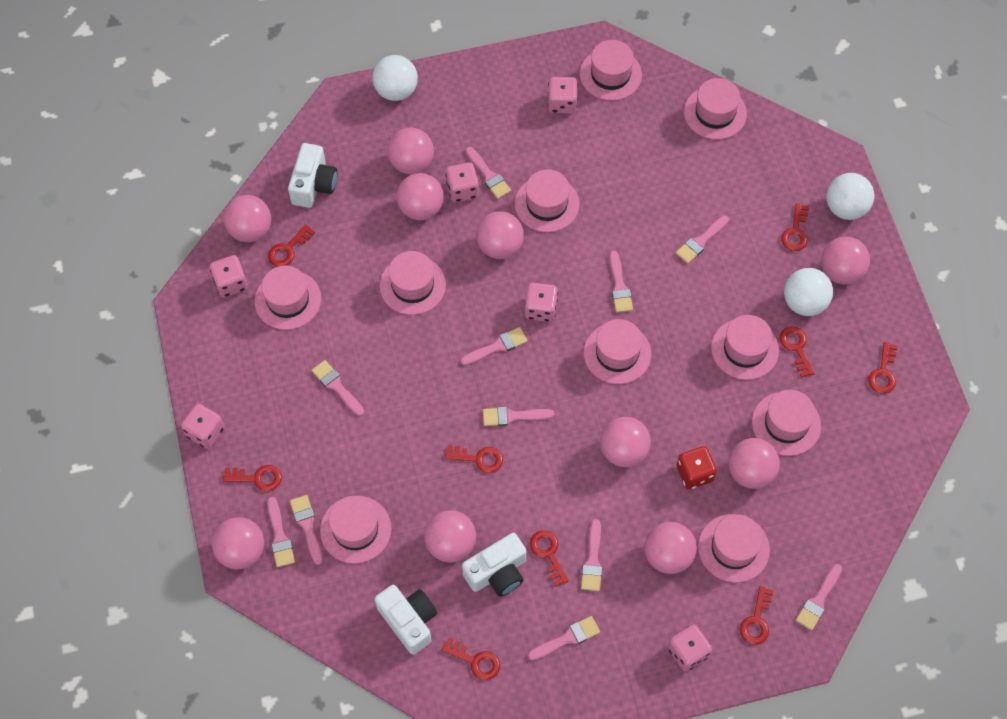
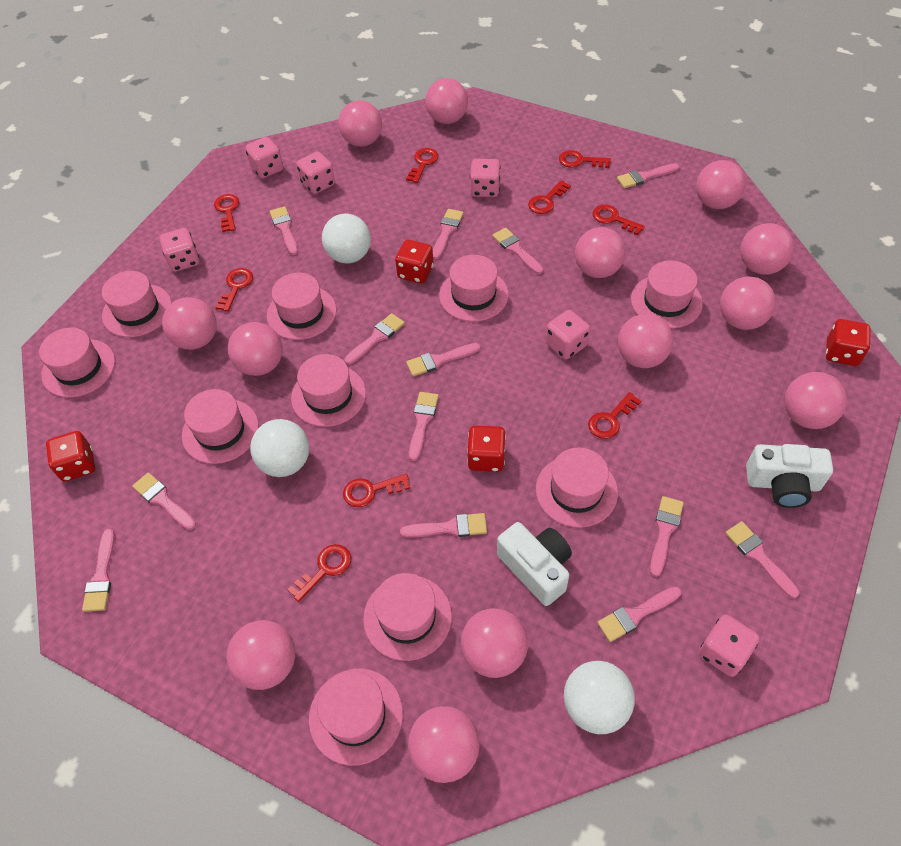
pink ball: [212,517,264,569] [224,195,271,242] [388,128,434,174] [397,173,444,220] [425,510,476,563] [476,211,524,259] [600,417,651,467] [644,522,697,574] [729,438,780,489] [821,236,870,285] = 10 -> [162,297,217,350] [226,620,295,690] [228,322,282,376] [338,100,382,147] [408,706,480,783] [425,78,468,124] [461,609,528,678] [575,227,626,278] [618,314,673,368] [696,160,746,209] [720,277,776,330] [740,223,794,275] [784,372,847,429] = 13
pink brush: [267,497,295,567] [290,495,323,565] [312,360,364,416] [461,327,528,365] [466,147,511,199] [483,407,555,426] [528,616,600,661] [581,519,602,591] [609,251,633,313] [676,215,729,264] [796,564,842,630] = 11 -> [82,529,115,612] [132,472,196,530] [270,206,298,255] [345,313,405,365] [400,513,487,538] [406,343,480,376] [409,392,439,461] [433,209,464,259] [492,228,543,274] [597,586,681,642] [617,163,679,188] [650,496,684,577] [725,521,799,598] = 13
red dice: [677,446,717,489] = 1 -> [46,431,95,482] [395,240,434,284] [467,426,506,472] [826,319,871,366] = 4
white camera: [288,143,337,208] [375,585,437,655] [462,533,526,596] = 3 -> [497,522,572,606] [746,444,833,508] = 2

